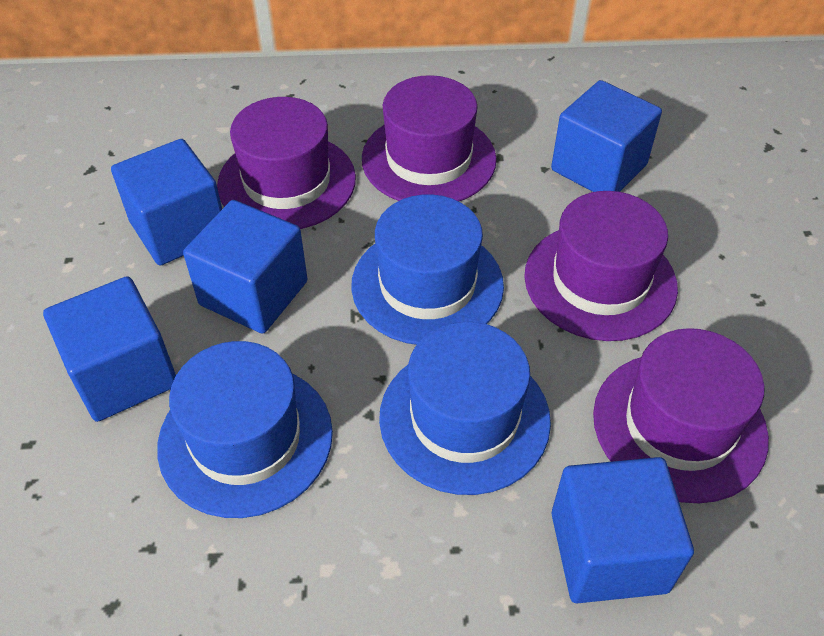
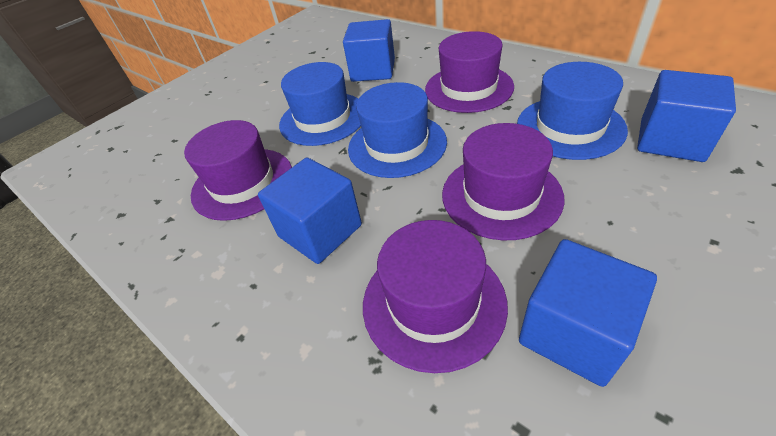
blue cube: [43,276,176,422] [111,139,222,266] [183,200,307,334] [551,80,662,192] [552,457,694,603] = 5 -> [258,158,362,264] [343,19,395,82] [519,239,657,387] [637,70,736,162] = 4

